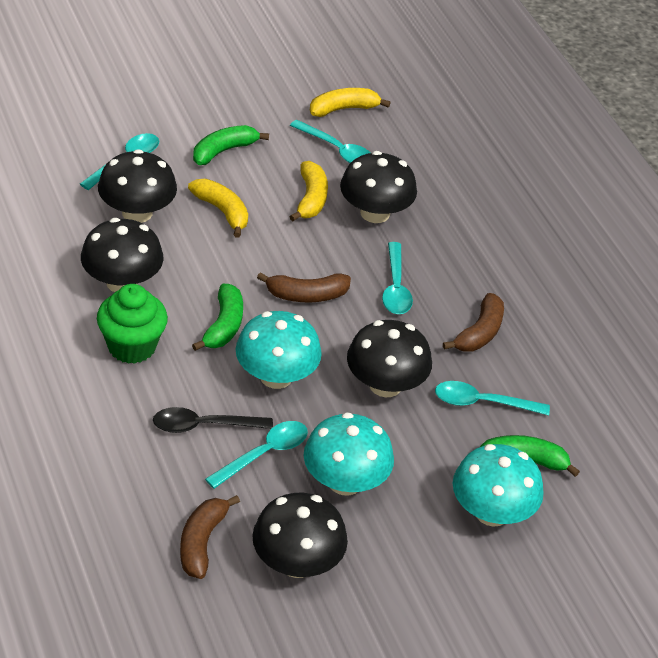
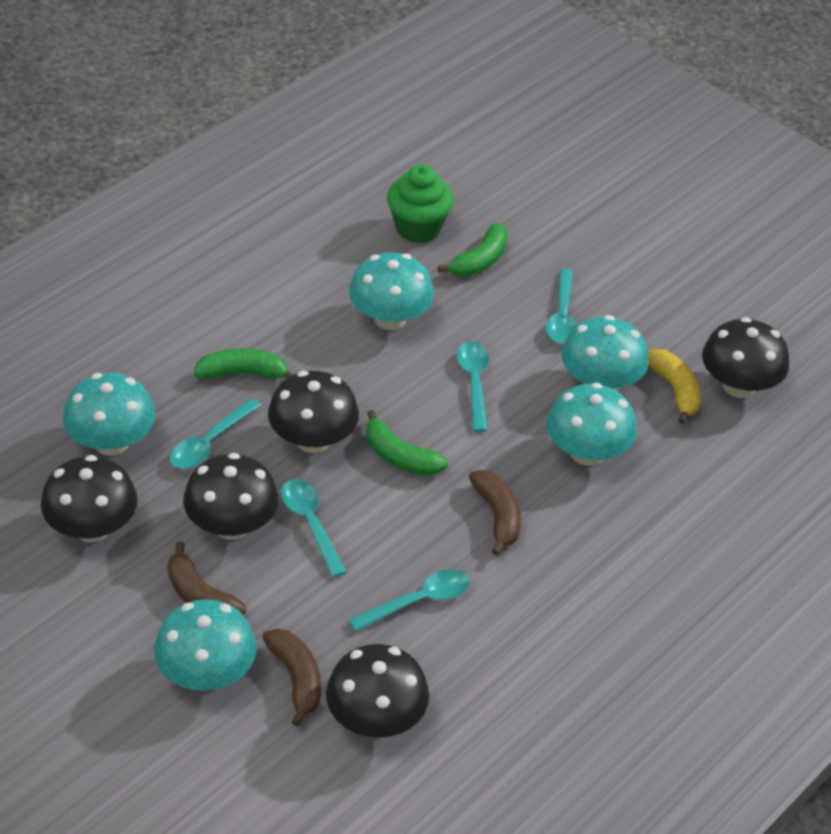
black spoon: [153,407,273,433] = 1 -> none = 0
turquoise mushroom: [236,311,322,389] [304,412,394,496] [453,444,544,527] = 3 -> [63,373,155,456] [154,599,257,691] [349,252,434,330] [546,383,637,466] [561,315,649,390] = 5
yellow banana: [188,179,248,238] [289,161,328,221] [310,88,391,117] = 3 -> [648,349,701,424] = 1

